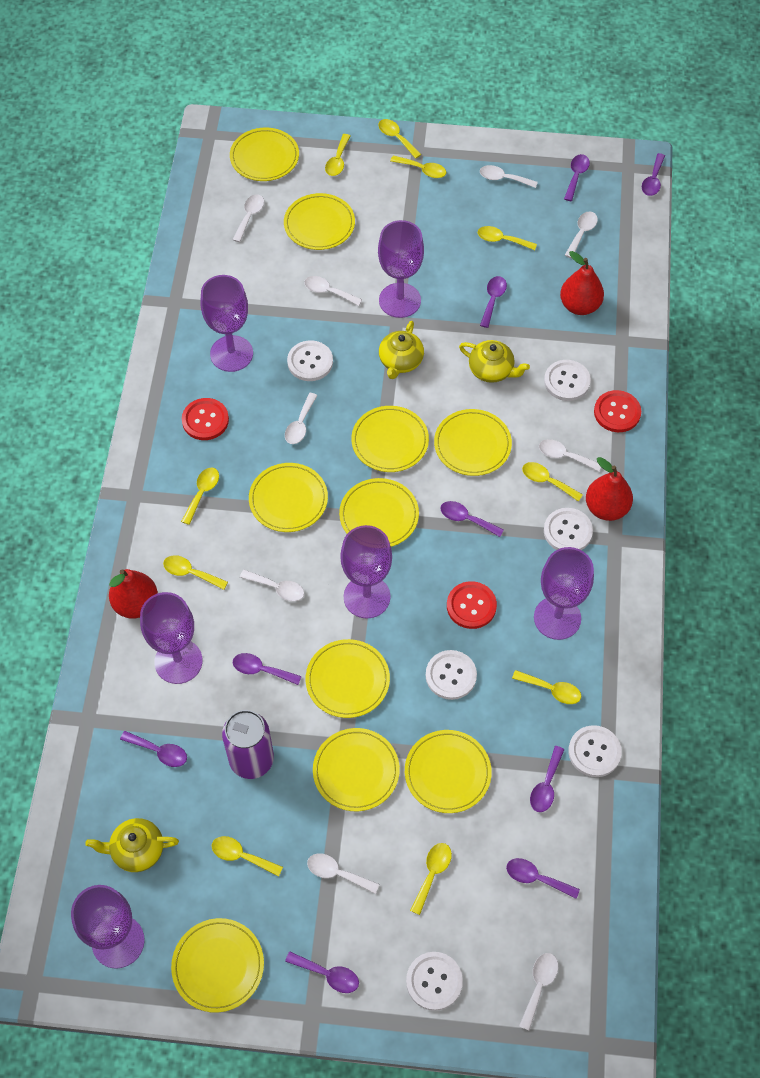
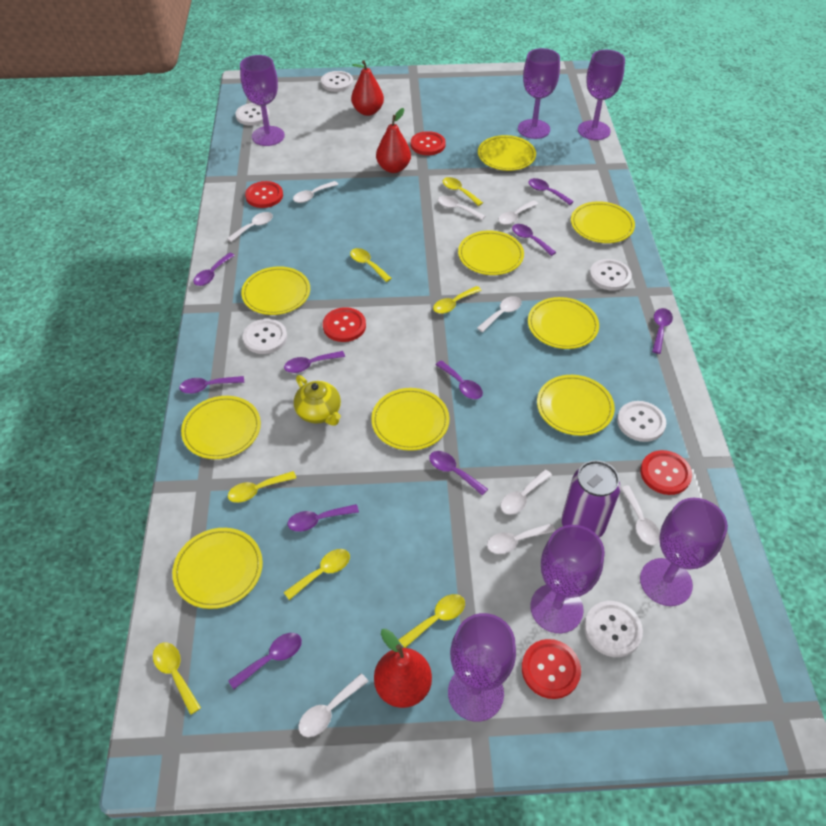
purple spoon: [120,731,187,767] [233,653,302,685] [285,952,359,993] [440,501,504,537] [480,276,507,328] [506,858,580,899] [530,746,565,812] [564,154,590,201] [642,153,665,196] = 9 -> [179,376,244,394] [193,253,235,286] [228,633,302,689] [284,351,345,373] [288,504,359,532] [429,451,488,496] [435,360,483,399] [512,224,556,256] [529,178,574,205] [652,308,673,354] = 10
red button: [182,398,229,440] [447,581,497,629] [594,390,641,432] = 3 -> [245,181,283,208] [323,307,366,342] [411,131,446,155] [522,639,581,699] [640,450,692,495] = 5
yellow plate: [171,918,264,1013] [230,128,299,181] [249,463,328,532] [284,193,355,250] [306,639,390,718] [313,728,400,811] [339,478,419,547] [351,406,429,472] [405,730,492,813] [434,409,512,476] = 10 -> [172,528,263,609] [181,396,261,459] [241,266,310,315] [371,388,450,451] [458,230,524,275] [478,135,536,171] [528,297,599,349] [537,375,615,436] [571,201,635,243] = 9
yellow spoon: [163,555,228,590] [181,468,219,525] [212,836,283,877] [325,134,350,176] [378,119,421,159] [390,155,446,178] [410,843,452,915] [478,226,537,250] [512,670,581,704] [522,462,583,502] = 10 -> [153,642,201,715] [228,471,296,503] [283,549,350,600] [350,248,392,282] [399,594,465,648] [433,286,482,314] [443,177,483,206] = 7
yellow teapot: [85,818,179,872] [379,321,424,379] [459,340,530,383] = 3 -> [294,375,341,426] = 1

